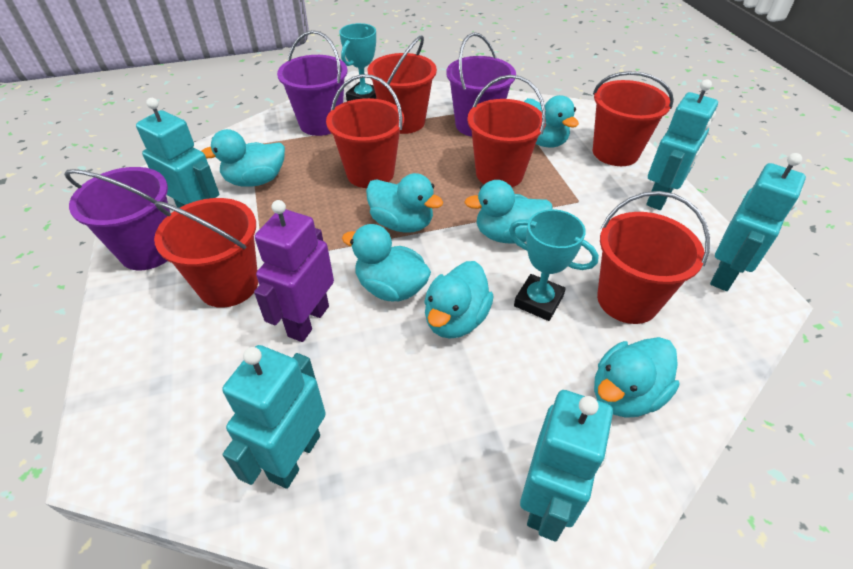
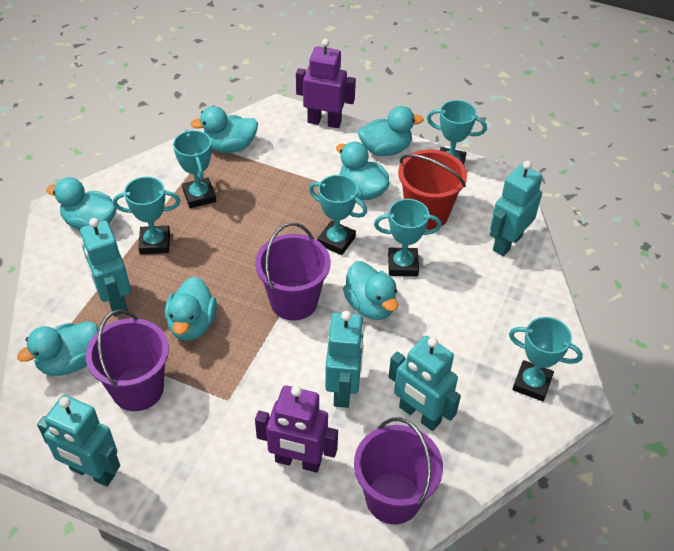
purple robot: [254,200,334,342] = 1 -> [255,386,338,472] [296,39,356,128] = 2
red bucket: [154,198,258,308] [326,74,404,188] [368,36,437,134] [467,75,546,187] [593,71,674,166] [597,191,710,324] = 6 -> [398,149,467,230] = 1
turquoise trophy: [339,23,377,101] [509,209,599,321] = 2 -> [113,177,180,254] [173,130,216,208] [309,175,367,255] [374,199,442,276] [427,100,487,165] [509,317,583,401] = 6

